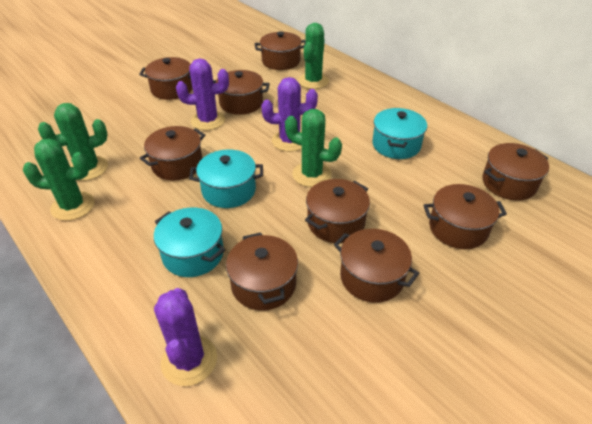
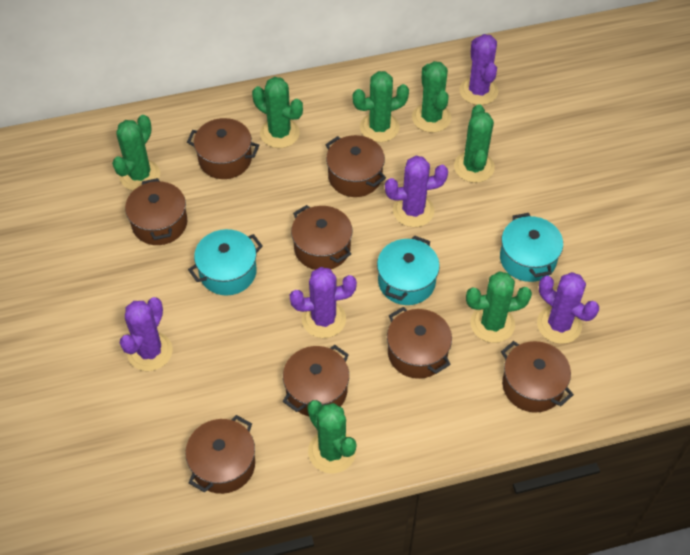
brown pot: [139,57,193,100] [140,126,205,180] [213,70,270,115] [226,232,298,310] [255,31,305,70] [305,179,370,243] [334,229,419,303] [423,184,507,249] [482,143,549,201] = 9 -> [125,178,187,245] [185,415,255,494] [187,118,259,179] [283,345,349,416] [291,205,352,270] [326,135,386,197] [387,307,452,379] [501,341,574,412] = 8
green cactus: [23,139,95,221] [38,103,108,181] [285,109,342,187] [298,23,329,89] = 4 -> [112,115,160,191] [252,77,303,148] [307,400,356,473] [353,71,409,142] [412,61,451,133] [454,104,495,183] [466,272,532,343] = 7
purple cactus: [154,288,217,386] [176,58,229,130] [261,77,318,152] = 3 -> [120,297,173,371] [290,267,357,338] [385,156,448,227] [459,34,498,105] [537,272,599,344] = 5

